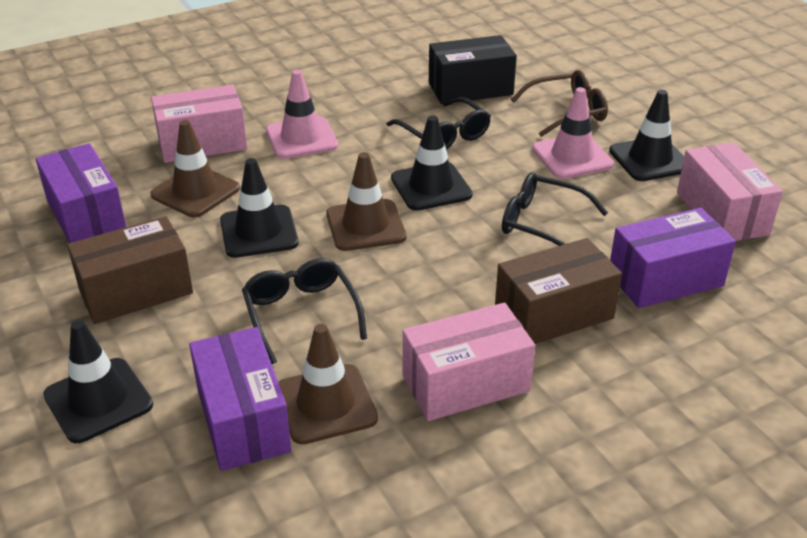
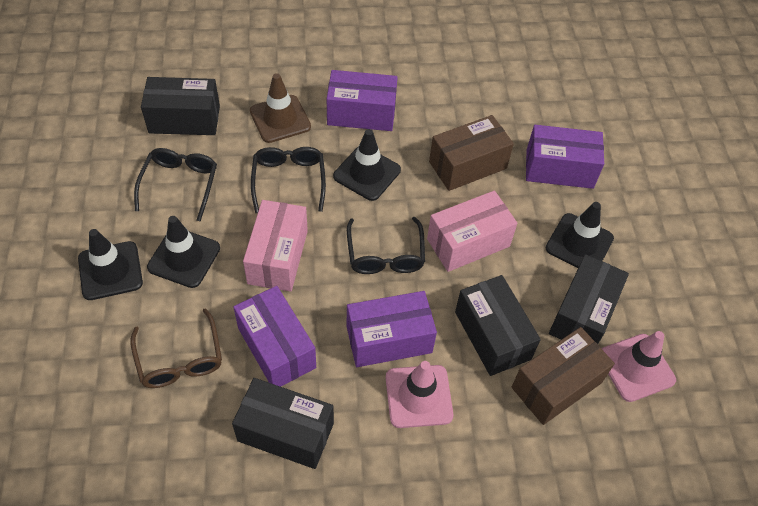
black box: [429,35,517,104] = 1 -> [141,77,220,135] [232,378,334,469] [455,275,541,376] [549,254,629,344] = 4
brown traffic cone: [150,120,240,218] [278,324,378,444] [326,152,407,251] = 3 -> [250,73,311,143] = 1
pink box: [151,84,247,163] [402,303,535,421] [677,142,783,241] = 3 -> [243,200,308,292] [427,191,517,272] = 2
purple box: [36,143,126,243] [189,327,291,471] [610,208,736,308] = 3 -> [233,286,316,387] [327,70,398,131] [347,291,437,367] [526,125,604,189] = 4

